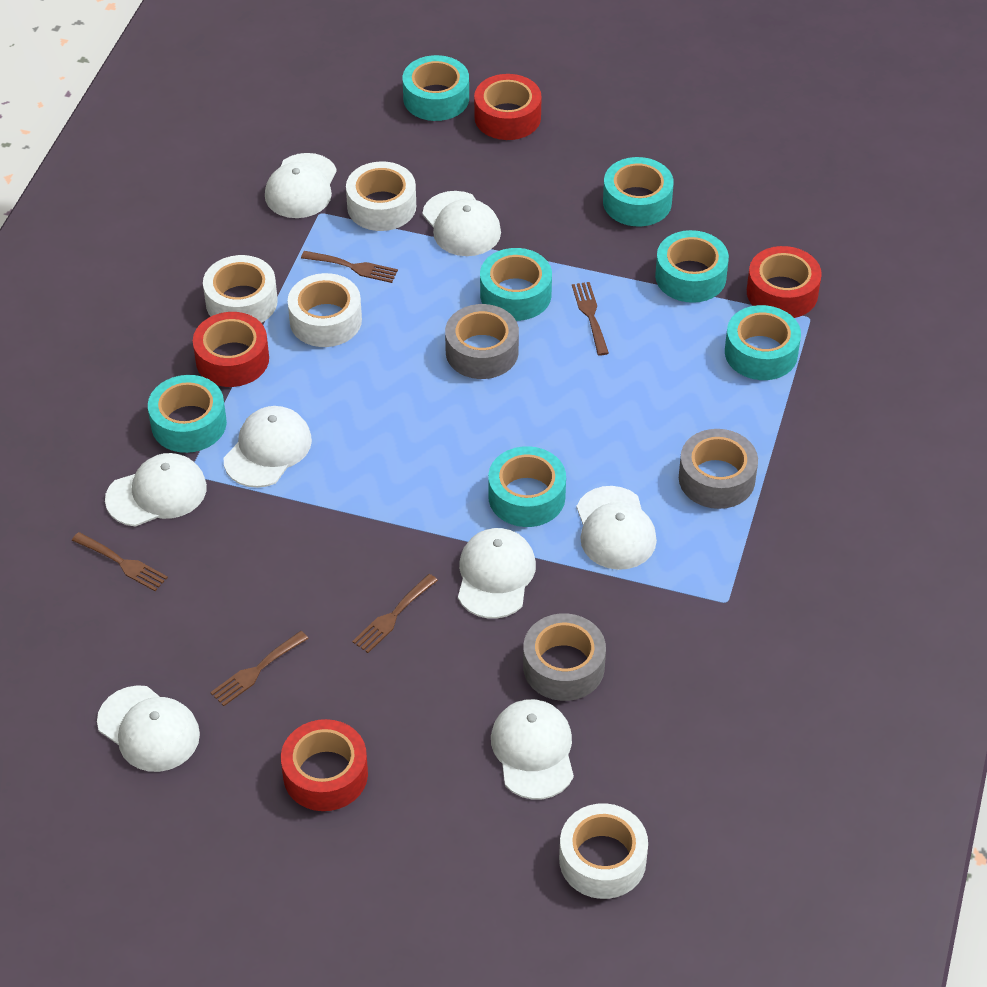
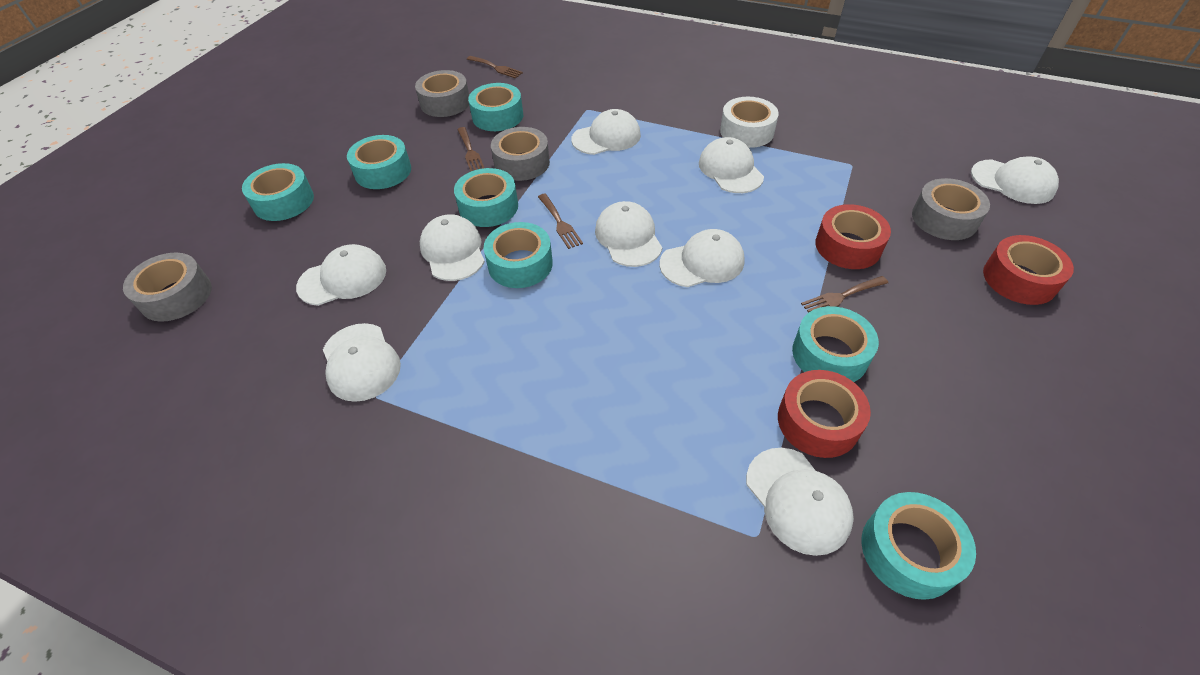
brown fork: [72,532,168,591] [210,631,309,706] [301,251,398,283] [352,574,438,653] [572,282,609,356] = 5 -> [457,127,484,172] [467,56,523,79] [538,194,583,249] [801,276,888,313] = 4
grey tape: [445,304,519,379] [523,613,606,701] [679,429,758,509] = 3 -> [123,253,212,322] [415,70,469,117] [491,127,550,181] [912,178,990,240] = 4
red tape: [193,312,269,387] [281,719,368,811] [474,74,542,140] [747,246,822,318] = 4 -> [778,370,871,458] [815,204,891,269] [983,235,1074,305] = 3
white cap: [97,685,200,772] [105,453,207,526] [224,406,312,488] [265,153,337,218] [422,191,501,256] [458,528,536,619] [491,699,574,799] [576,486,657,570] = 8 -> [296,244,386,306] [323,323,401,402] [420,214,485,281] [571,109,641,155] [595,201,662,267] [660,229,745,287] [699,137,764,193] [746,448,854,556] [971,157,1059,204] = 9
white tape: [203,255,278,323] [288,273,362,347] [346,161,416,231] [559,803,648,899] = 4 -> [720,97,779,148] = 1

